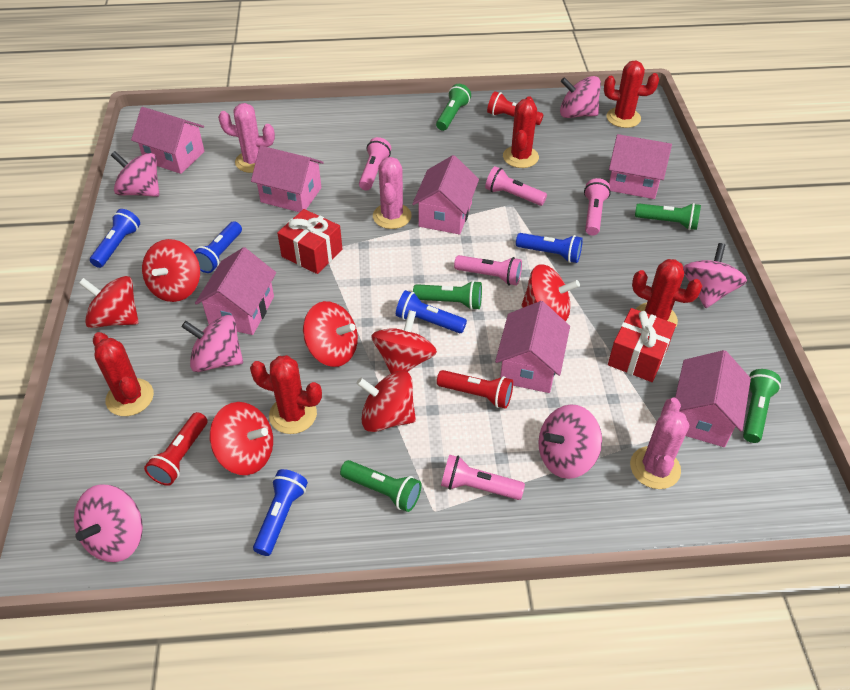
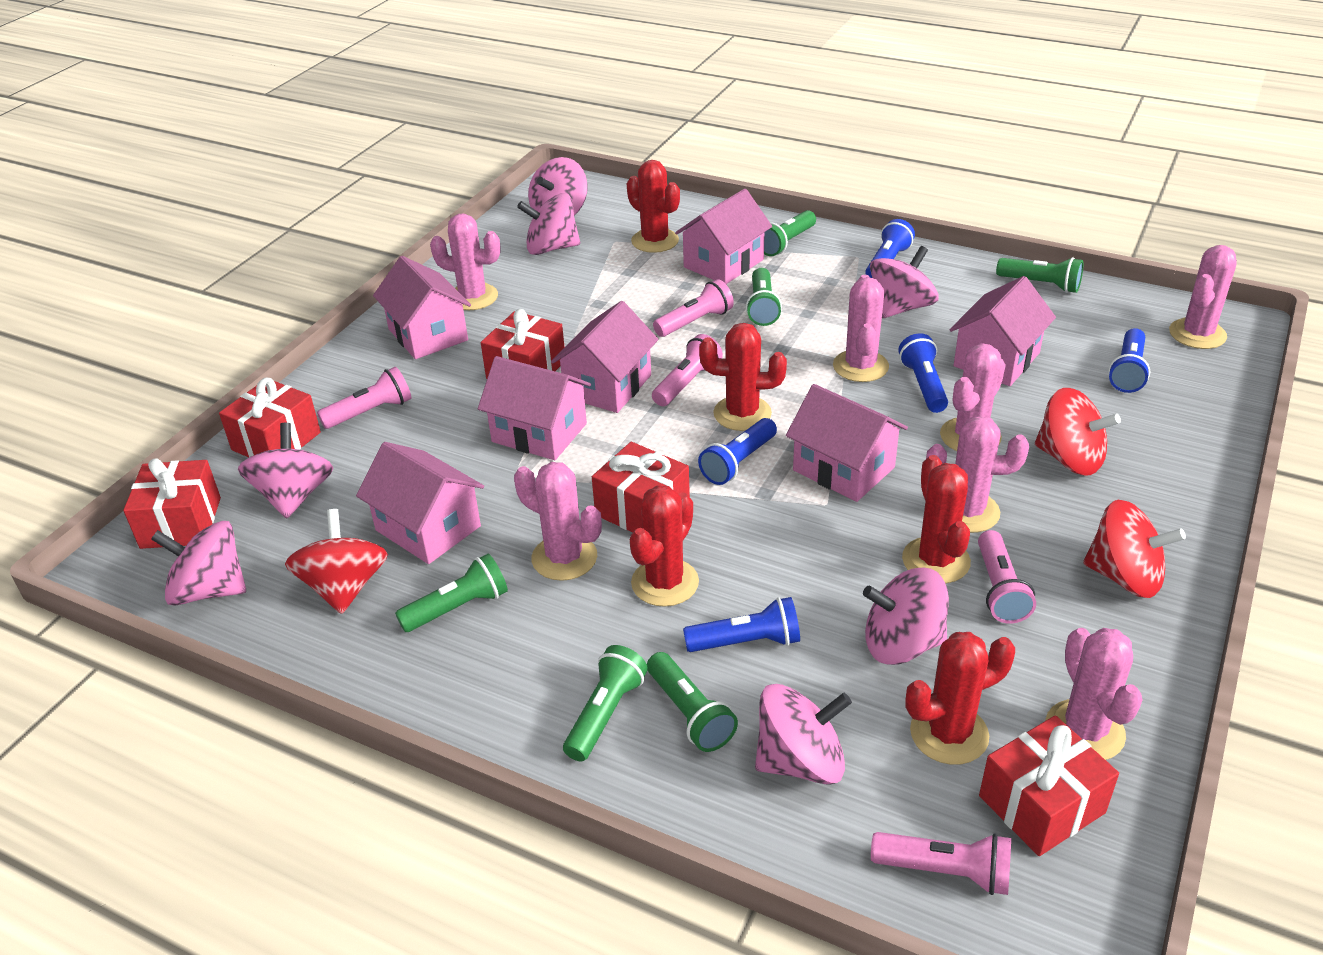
green flashlight: [340,460,421,512] [413,281,482,310] [436,84,471,131] [635,203,701,230] [743,369,781,443] = 5 -> [395,554,508,632] [563,645,648,761] [647,652,738,752] [746,268,782,326] [764,210,816,256] [996,257,1083,293] = 6
pink cactus: [218,103,275,173] [373,157,412,229] [630,397,689,489] = 3 -> [430,214,501,310] [514,462,602,581] [833,275,889,382] [926,415,1029,533] [940,343,1006,451] [1045,628,1142,760] [1169,245,1237,349] = 7
pink spinning top: [74,484,143,562] [111,151,159,197] [181,315,243,372] [538,404,602,479] [560,76,601,118] [683,243,747,308] = 6 -> [151,521,246,606] [238,423,333,519] [517,193,580,255] [528,157,588,216] [755,684,852,785] [863,568,949,665] [870,246,938,318] = 7
red flashlight: [144,412,207,486] [437,370,513,409] [487,91,544,125] = 3 -> none = 0
red gift: [277,209,342,274] [608,308,676,382] = 2 -> [123,458,221,549] [219,378,321,457] [481,309,565,379] [592,442,690,533] [979,715,1119,856] = 5
red spinning top: [79,276,139,328] [142,239,200,302] [209,402,273,475] [303,301,358,367] [356,371,416,432] [371,310,437,374] [522,264,580,322] = 7 -> [285,509,388,614] [1035,388,1121,476] [1083,500,1186,598] = 3

